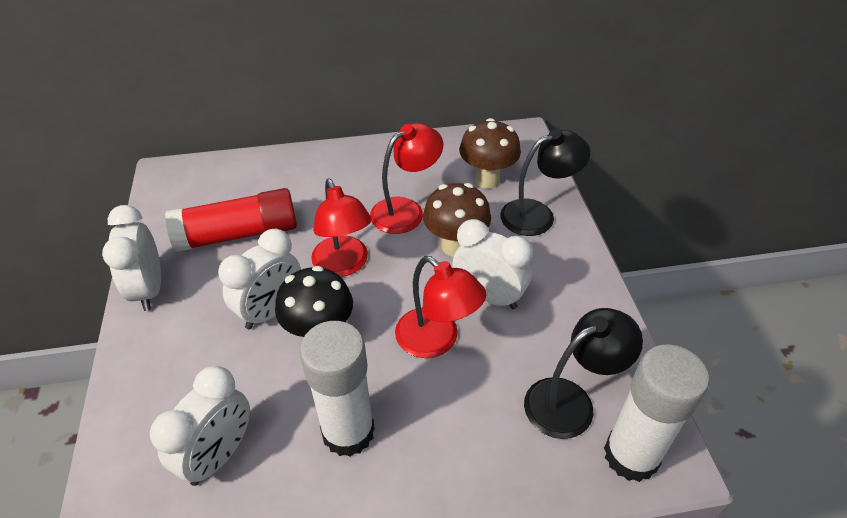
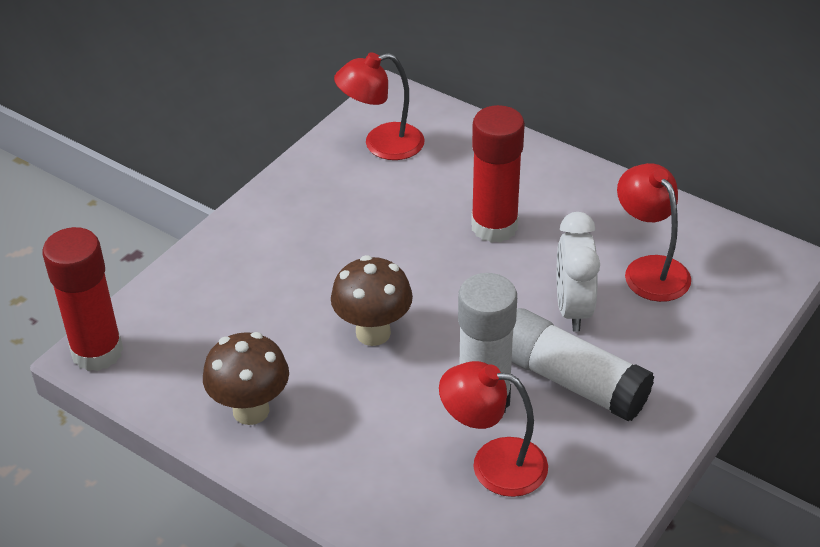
black lamp: [500,129,590,236] [524,308,643,439] = 2 -> none = 0
black mushroom: [275,266,353,337] = 1 -> none = 0
red glue stick: [165,188,297,252] = 1 -> [42,227,123,371] [471,105,525,243] = 2
white clock: [102,205,161,311] [150,366,250,486] [218,229,301,329] [452,219,533,309] = 4 -> [557,212,600,332] = 1

